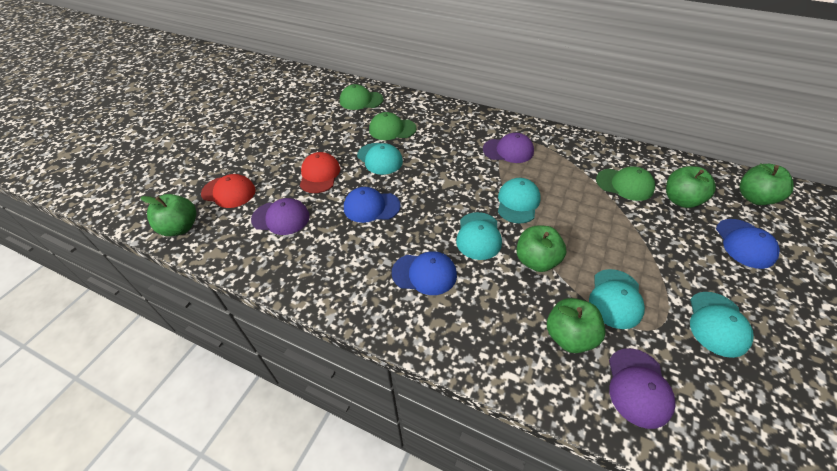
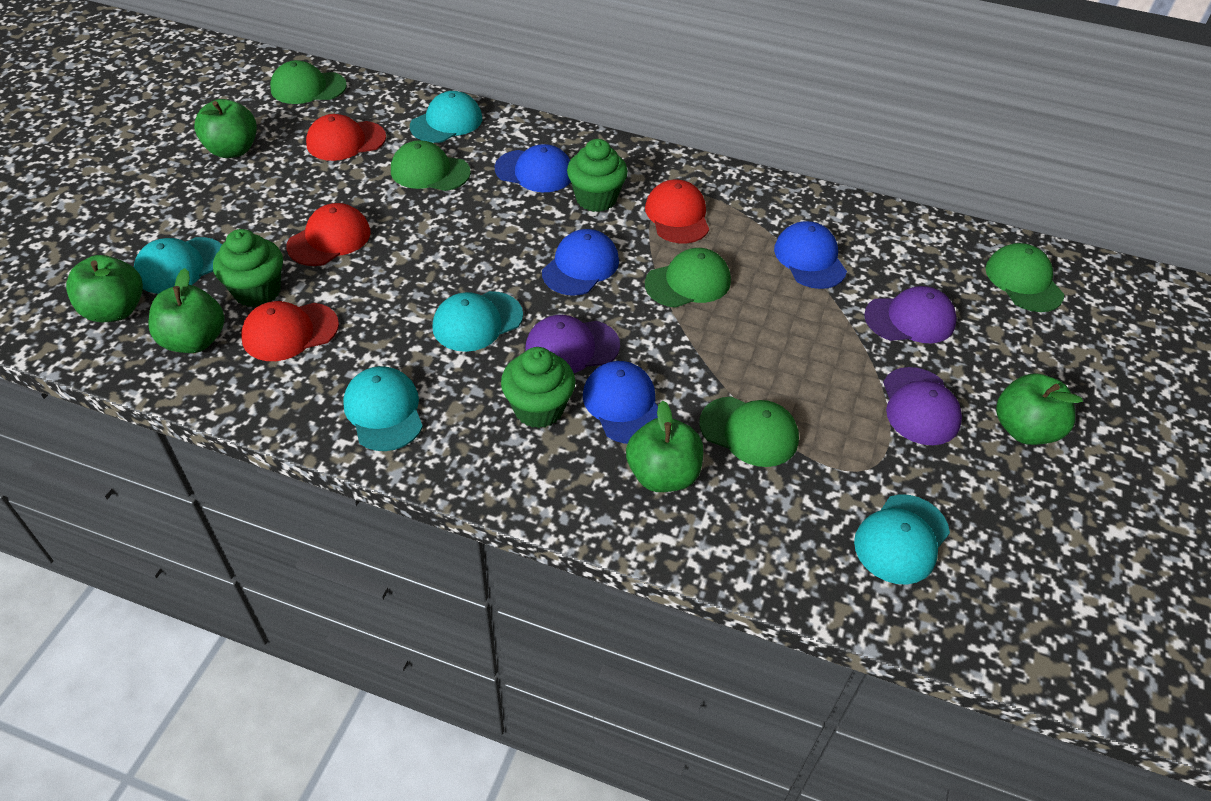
blue cap: [344,187,401,223] [392,251,457,295] [716,219,780,269] = 3 -> [495,144,571,192] [542,229,619,296] [583,361,658,444] [774,221,847,289] = 4
green cap: [340,84,383,110] [369,112,417,140] [596,166,655,201] = 3 -> [270,60,347,104] [391,140,471,191] [645,248,731,308] [700,397,799,467] [985,243,1064,312] = 5
green cupcake: none = 0 -> [213,229,283,307] [501,347,575,428] [567,139,628,212] = 3
red cap: [201,174,256,208] [300,152,340,193] = 2 -> [241,301,339,361] [286,203,371,266] [306,114,386,161] [645,180,709,243] = 4

